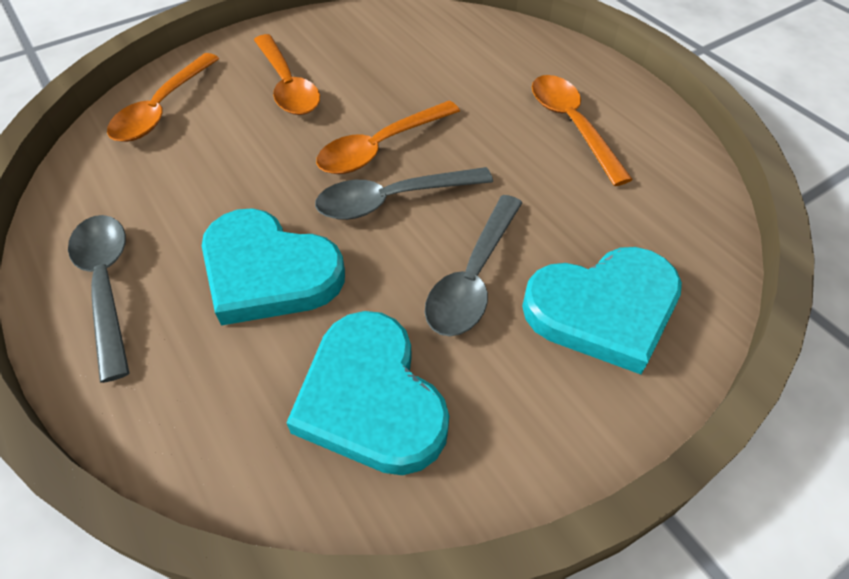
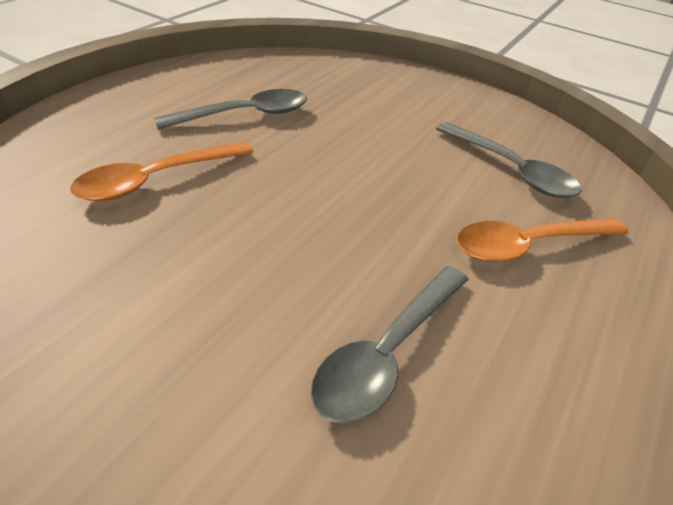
orange spoon: [107,53,219,142] [254,34,320,115] [316,101,460,174] [532,75,633,186] = 4 -> [70,141,253,201] [456,218,629,262] = 2
turquoise heart: [202,208,345,326] [286,311,449,475] [522,247,682,374] = 3 -> none = 0

